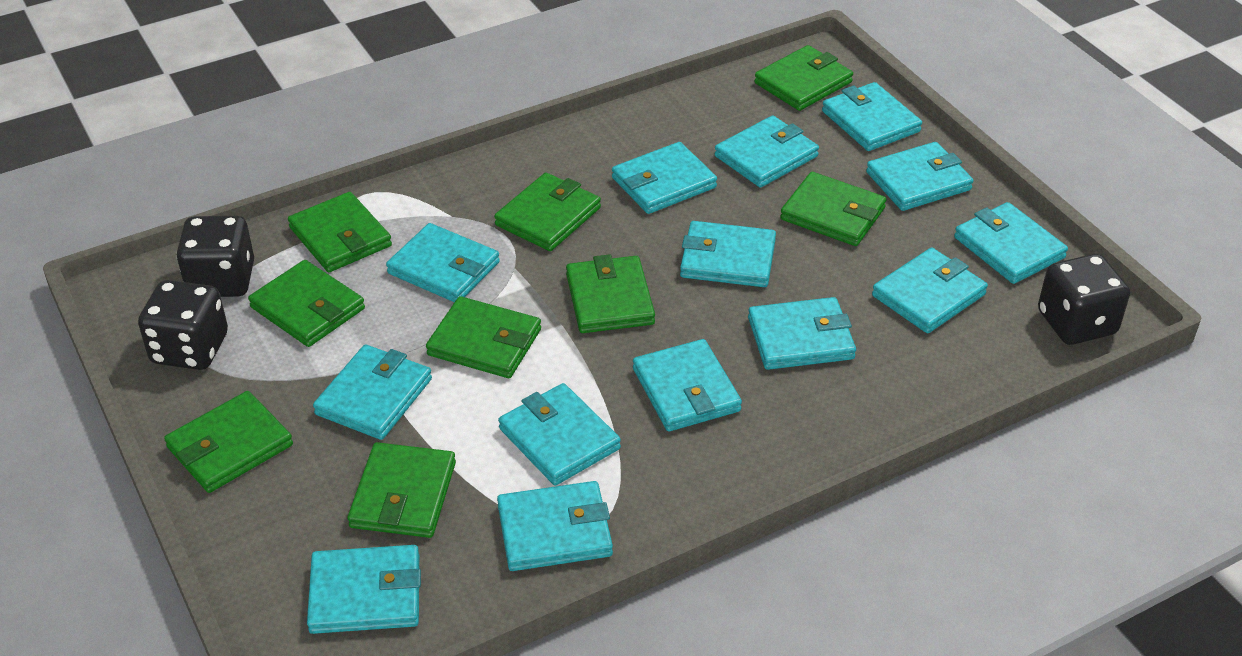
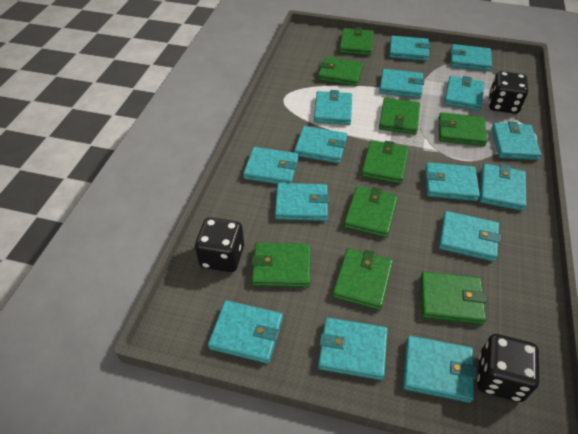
turquoise wallet: [307,545,421,634] [313,344,432,440] [386,223,500,302] [497,481,613,571] [498,383,621,486] [612,142,717,214] [633,339,742,432] [680,221,776,287] [715,115,819,188] [748,297,856,370] [822,82,922,151] [866,142,973,211] [872,248,988,333] [954,202,1068,284] = 14 -> [208,300,283,364] [243,147,299,184] [275,183,329,221] [294,126,347,163] [314,90,352,125] [318,318,388,380] [379,69,424,98] [389,36,430,61] [403,336,476,403] [425,162,480,201] [439,211,501,262] [444,76,485,111] [450,44,492,71] [480,164,526,211] [492,121,541,160] = 15

